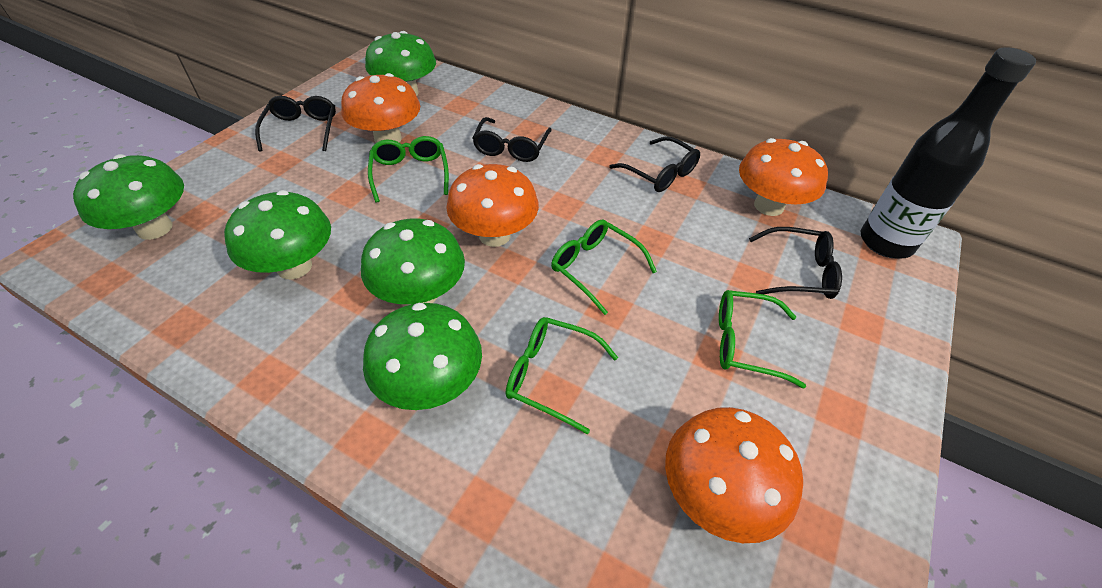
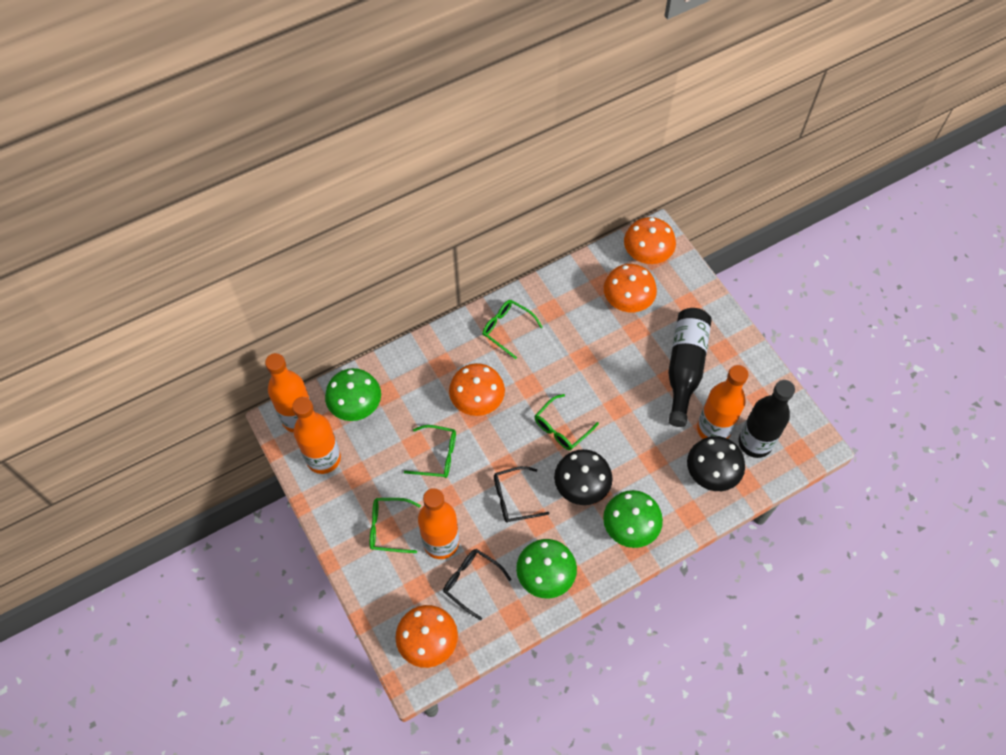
black bottle: [861,47,1036,259] = 1 -> [668,308,712,427] [739,380,795,458] = 2
black glasses: [255,96,336,151] [472,117,552,162] [609,136,700,192] [749,227,842,299] = 4 -> [443,549,512,620] [494,466,550,523] = 2
black mushroom: none = 0 -> [554,449,613,505] [687,436,745,491] = 2
green mushroom: [73,154,184,240] [224,190,331,279] [361,218,465,306] [363,303,482,410] [365,31,436,96] = 5 -> [325,368,381,421] [516,539,577,599] [603,490,663,548] = 3
orange bottle: none = 0 -> [265,353,315,433] [292,397,341,474] [418,488,459,559] [697,365,749,439] = 4

